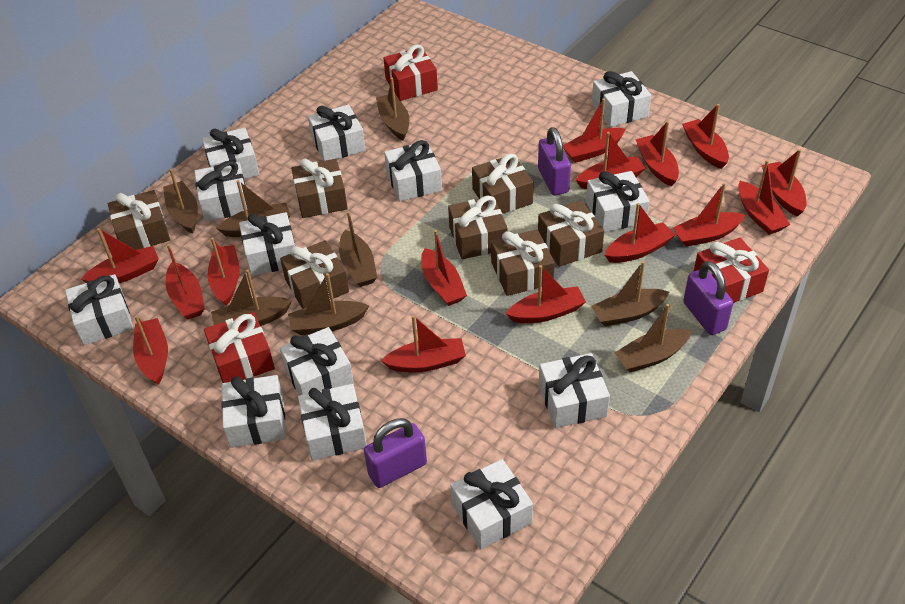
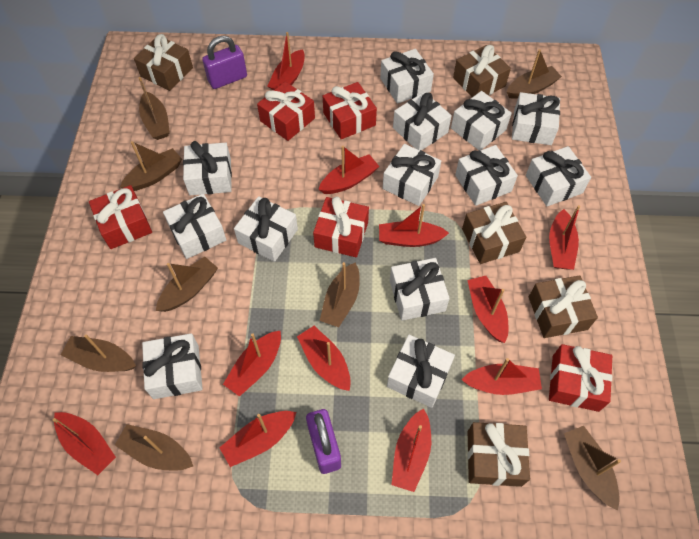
brown gift: [108,190,170,250] [280,240,349,309] [291,158,348,218] [448,196,508,259] [472,153,534,214] [491,230,555,296] [538,200,604,267] = 7 -> [134,34,193,91] [453,45,511,97] [462,202,526,264] [467,422,530,487] [529,275,598,338] = 5
purple padlock: [364,418,427,488] [538,127,571,195] [683,261,733,335] = 3 -> [202,36,247,89] [306,409,341,474] = 2
red boat: [81,228,159,283] [133,315,168,385] [166,244,205,319] [207,237,240,306] [381,315,466,372] [421,230,467,306] [506,265,586,323] [563,98,625,163] [576,132,645,189] [604,203,675,263] [635,121,679,187] [673,183,745,247] [682,104,729,169] [738,160,790,235] [762,149,807,217] = 15 -> [53,412,116,475] [220,411,296,467] [223,330,281,397] [267,32,305,90] [297,326,351,391] [318,146,379,194] [379,204,449,247] [391,408,431,492] [461,358,542,395] [467,276,508,343] [549,205,580,270] = 11
red gift: [204,312,275,383] [384,44,438,101] [694,238,769,303] = 3 -> [89,185,152,249] [257,81,315,141] [313,196,369,257] [323,82,377,139] [549,344,612,412] = 5

